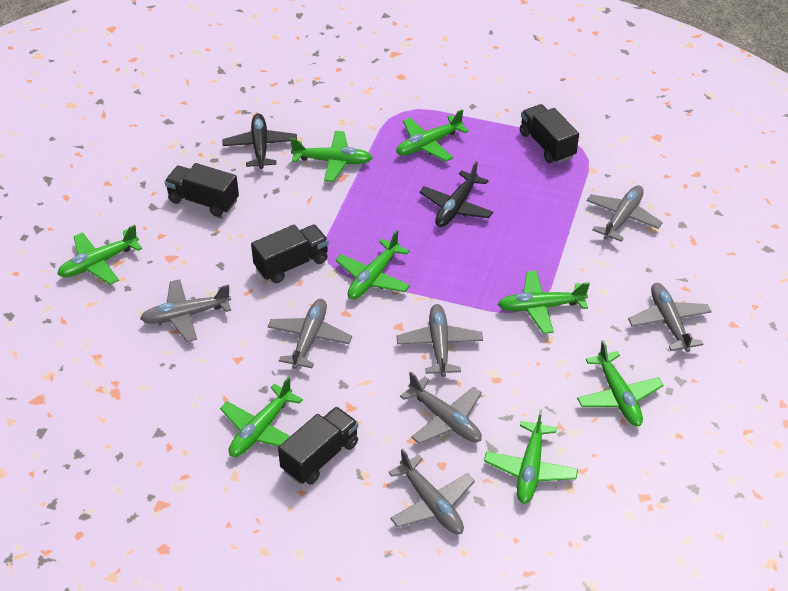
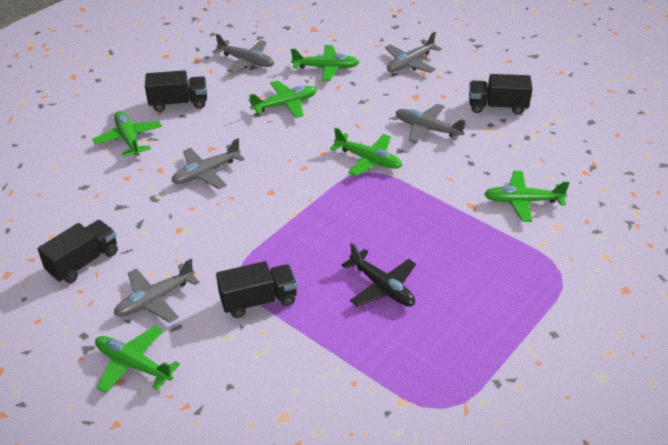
black plane: [222,114,297,169] [419,161,493,227] = 2 -> [341,243,416,307] = 1
green plane: [57,225,142,285] [220,377,303,457] [290,131,373,182] [336,230,410,300] [396,109,469,162] [484,409,578,504] [497,271,590,334] [577,340,664,426] = 8 -> [92,111,162,157] [95,326,180,393] [248,80,317,118] [291,45,359,81] [330,128,402,176] [484,171,569,222] = 6
grey plane: [140,279,231,342] [268,299,352,369] [388,449,475,534] [397,304,483,377] [400,372,482,444] [587,185,663,242] [628,283,712,352] = 7 -> [114,259,200,323] [171,138,245,189] [213,34,274,73] [385,32,442,73] [396,104,467,144] = 5

